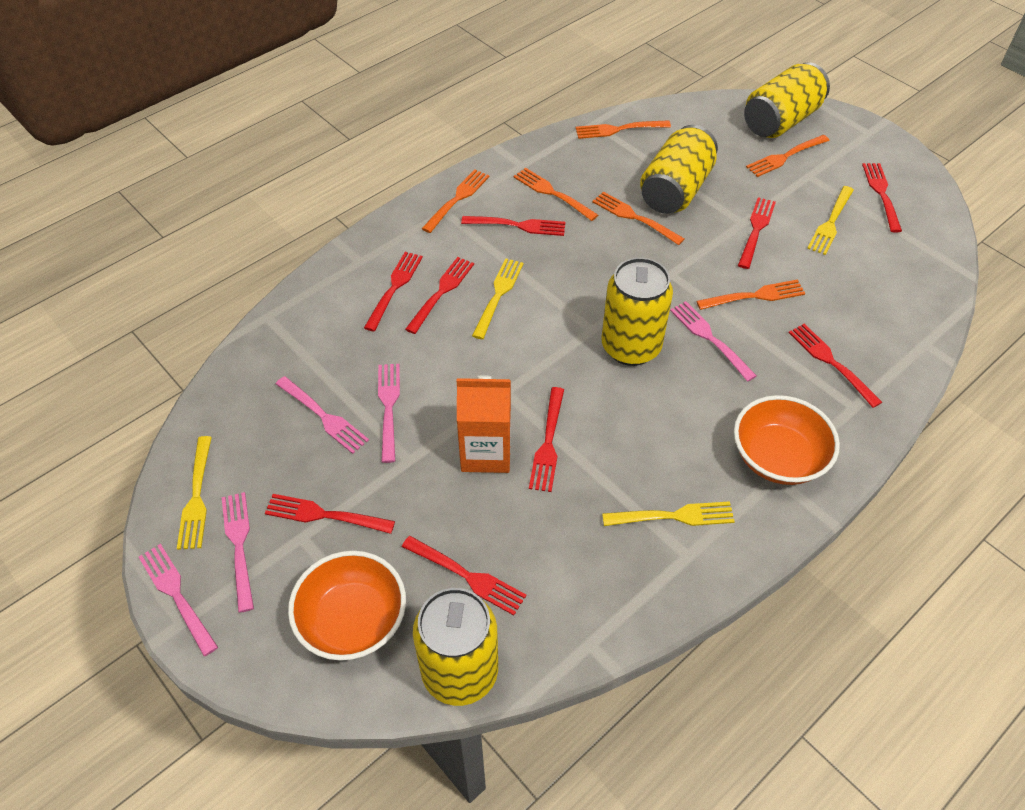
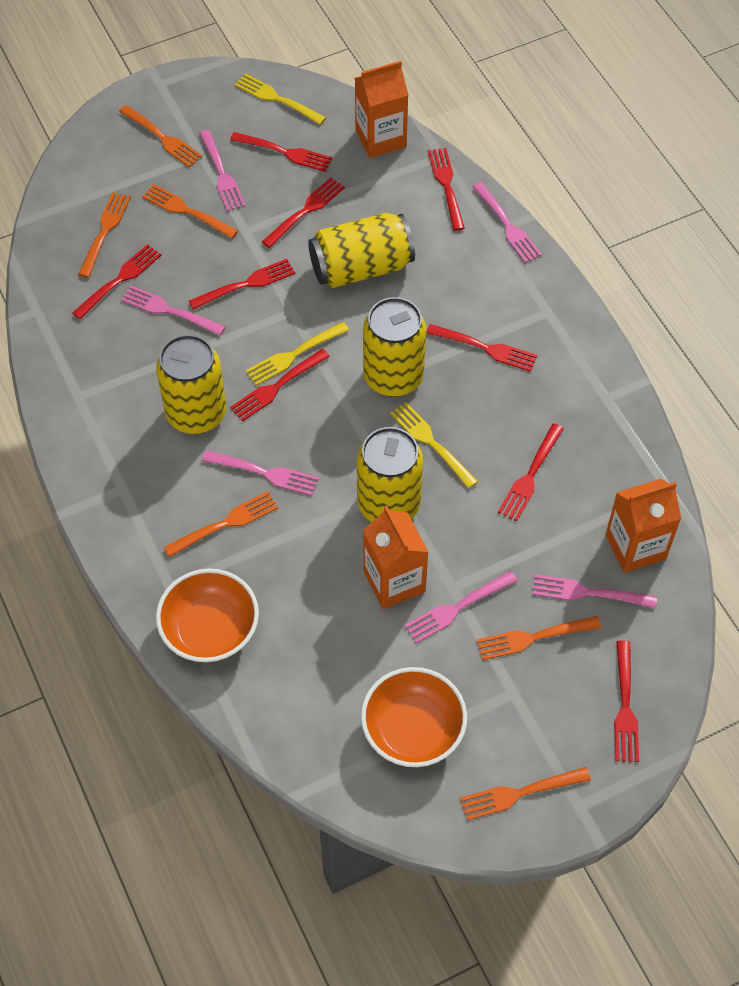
orange carton: [457,375,511,473] = 1 -> [355,61,408,158] [363,506,428,609] [605,479,681,573] = 3
pink fork: [139,544,218,656] [221,492,254,613] [276,376,369,454] [378,364,400,463] [670,301,757,382] = 5 -> [121,285,225,336] [199,130,246,211] [202,450,319,496] [404,571,518,643] [473,182,542,263] [532,574,657,608] = 6
yellow fork: [177,436,212,550] [472,258,524,339] [602,501,735,526] [807,186,854,255] = 4 -> [235,74,326,125] [245,322,349,386] [390,402,478,489] = 3

